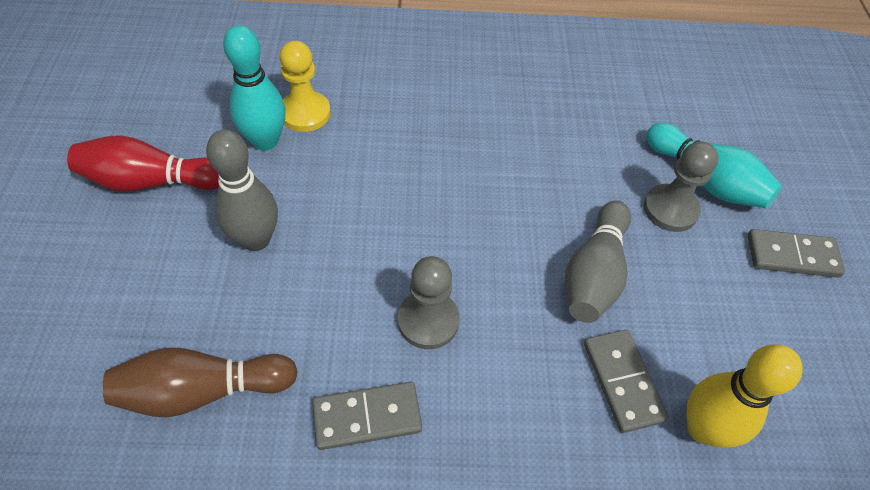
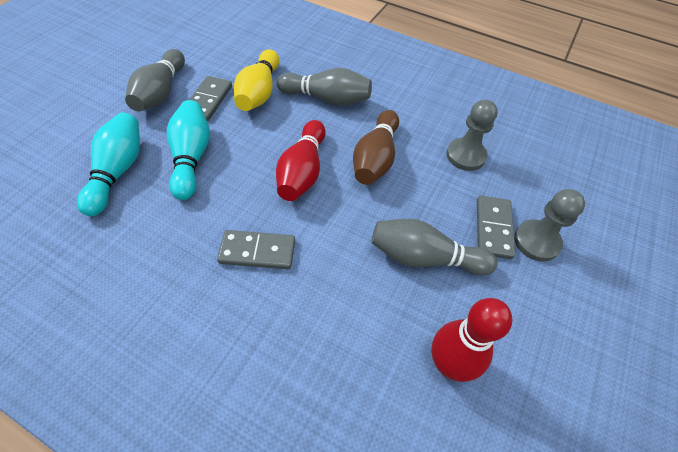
grey bowling pin: [206,130,278,251] [565,200,631,323] = 2 -> [125,49,185,112] [277,68,372,106] [371,219,498,276] = 3
red bowling pin: [67,135,219,191] = 1 -> [276,120,326,201] [431,298,512,382] = 2
yellow pawn: [279,41,330,132] = 1 -> none = 0

